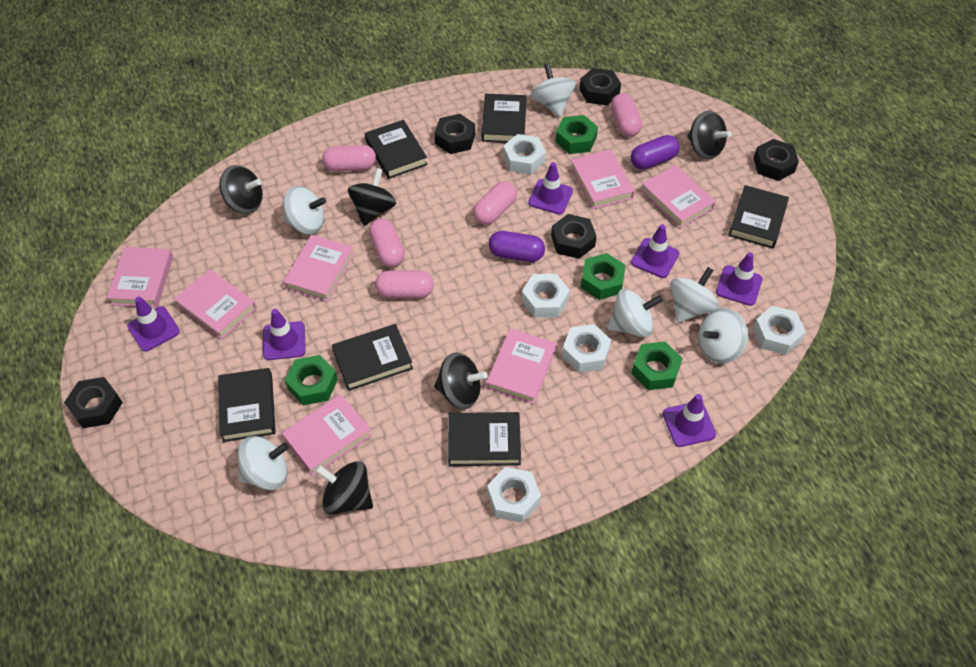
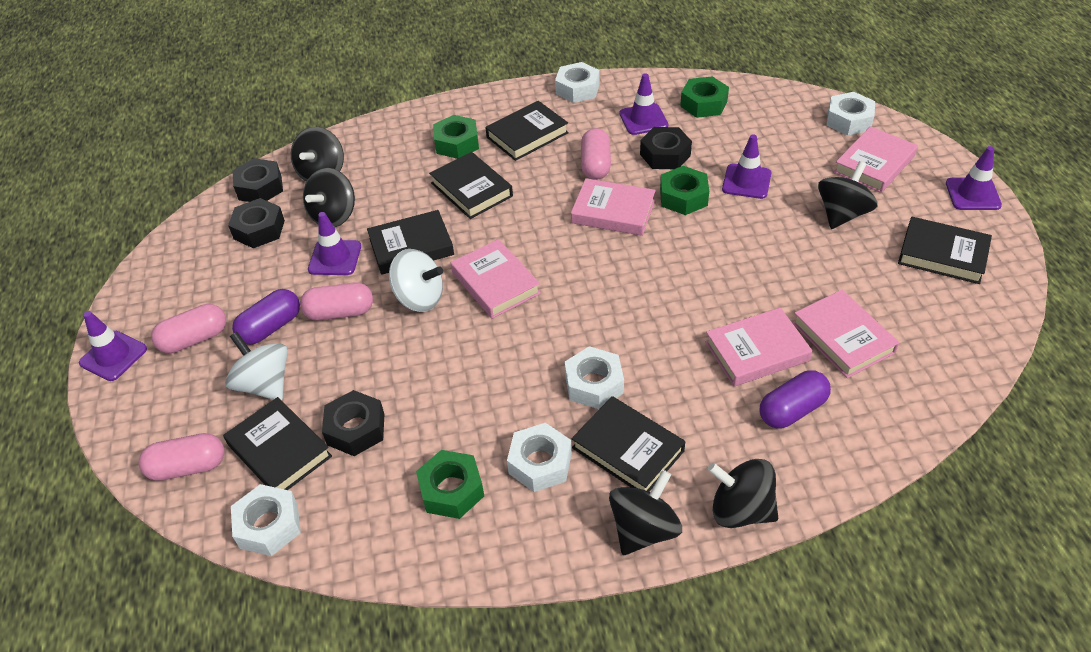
black nut: [64,377,123,428] [435,114,475,154] [551,214,597,259] [579,68,621,105] [754,139,799,181] = 5 -> [228,198,285,248] [232,158,283,202] [322,390,384,456] [640,127,692,169] = 4
pink book: [107,247,173,308] [174,269,257,340] [282,394,372,476] [283,235,355,302] [486,329,557,404] [570,149,635,209] [641,165,716,229] = 7 -> [451,239,541,319] [571,178,656,236] [705,308,812,386] [792,290,899,378] [834,126,918,193] = 5
pink capsule: [322,145,376,172] [369,219,405,267] [375,271,434,298] [473,181,517,225] [611,93,642,137] = 5 -> [139,433,225,481] [151,304,226,353] [300,282,373,320] [581,128,611,180] = 4
purple traffic cone: [127,297,180,352] [263,309,306,360] [528,162,573,214] [631,224,679,278] [663,394,716,447] [716,252,762,306] = 6 -> [79,311,147,381] [308,212,361,275] [620,73,668,135] [722,134,771,199] [946,146,1002,210] = 5
white spinning top: [238,436,289,490] [283,186,326,234] [531,63,576,117] [607,289,663,338] [670,267,719,323] [698,308,748,364] = 6 -> [225,332,288,400] [389,249,443,312] = 2

